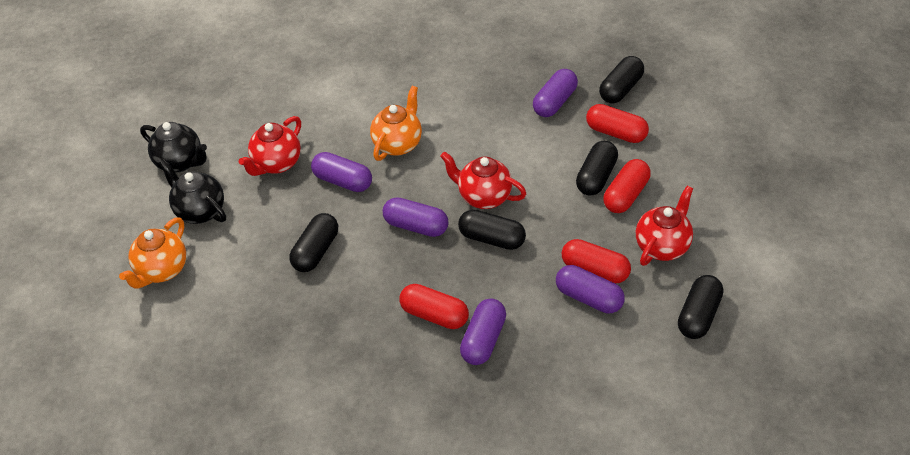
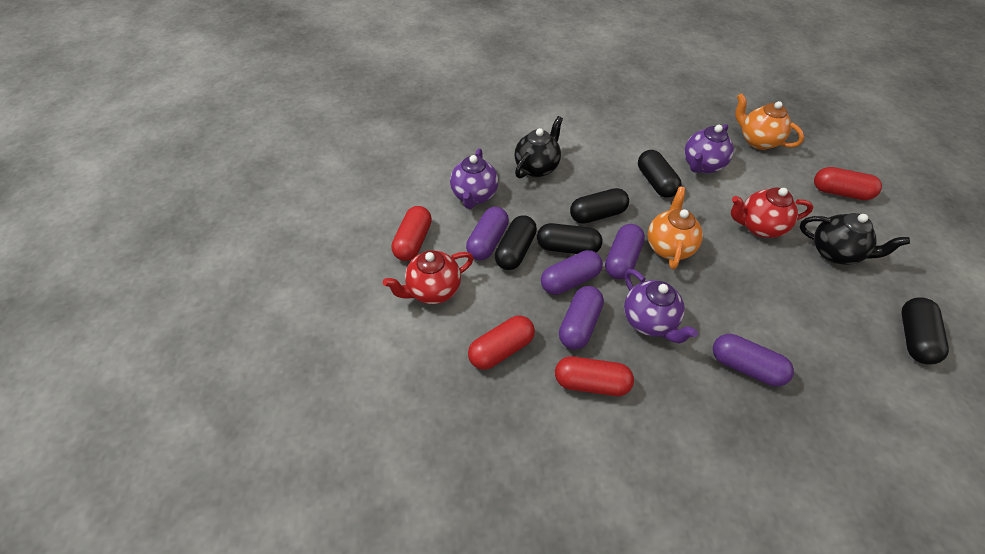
purple teapot: none = 0 -> [450,148,498,209] [624,269,698,344] [684,124,734,174] = 3
red teapot: [239,116,301,176] [440,152,526,209] [636,186,693,266] = 3 -> [383,250,474,304] [731,188,813,238] = 2

